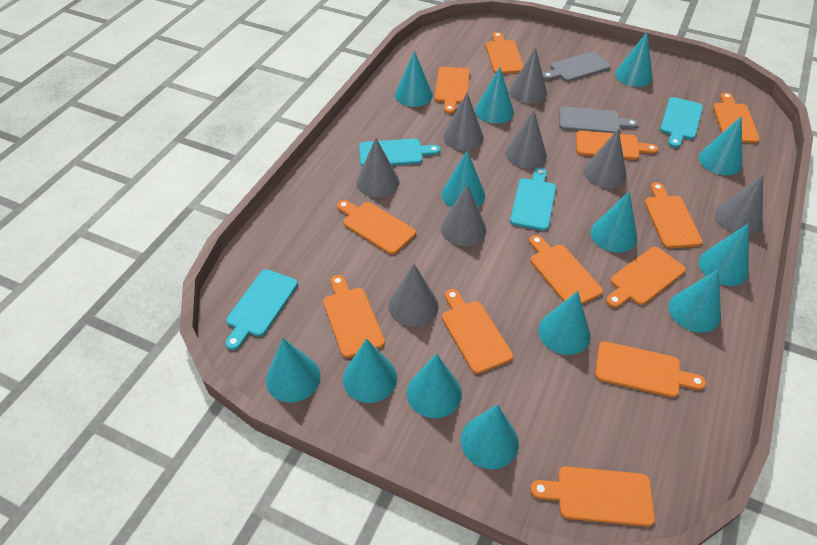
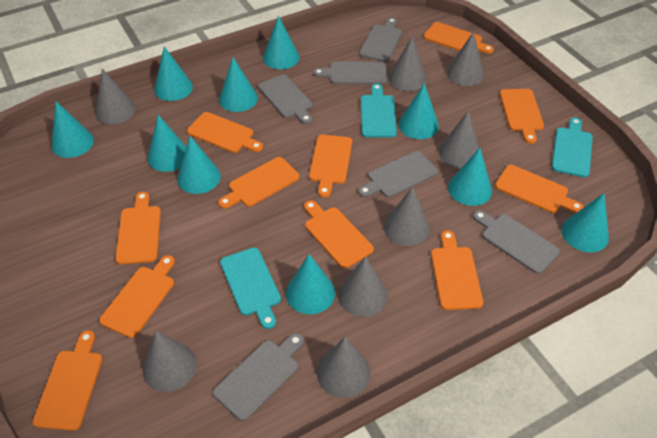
grey cutting board: [543,51,610,82] [559,106,638,133] = 2 -> [213,333,304,421] [258,74,312,124] [313,62,387,84] [358,151,438,197] [359,17,402,62] [473,210,560,274] = 6
orange cutting board: [323,275,385,358] [337,200,416,255] [435,67,470,114] [442,289,513,374] [485,32,524,74] [529,235,603,304] [530,466,655,527] [576,131,658,160] [595,341,706,398] [606,247,686,308] [644,182,703,248] [713,92,760,143] = 12 -> [33,330,103,431] [99,255,175,338] [115,192,161,264] [187,112,263,153] [218,157,299,209] [304,200,374,268] [309,135,352,198] [423,22,494,54] [431,230,483,310] [495,165,584,213] [499,89,544,144] = 11
turquoise cone: [266,338,321,402] [343,338,397,403] [395,51,433,107] [407,354,462,418] [442,150,485,207] [461,404,519,469] [475,67,514,124] [538,291,591,355] [591,191,637,253] [615,32,653,87] [669,269,721,333] [699,116,742,175] [699,223,749,286] = 13 -> [51,101,94,158] [147,115,186,172] [154,46,193,101] [177,136,221,194] [219,57,258,112] [263,16,300,69] [286,254,335,314] [398,83,439,139] [448,148,492,206] [561,193,609,252] = 10
turquoise cutting board: [225,269,298,350] [359,139,440,167] [510,167,556,231] [660,97,703,148] = 4 -> [220,248,281,329] [361,83,397,138] [552,118,593,177] = 3

